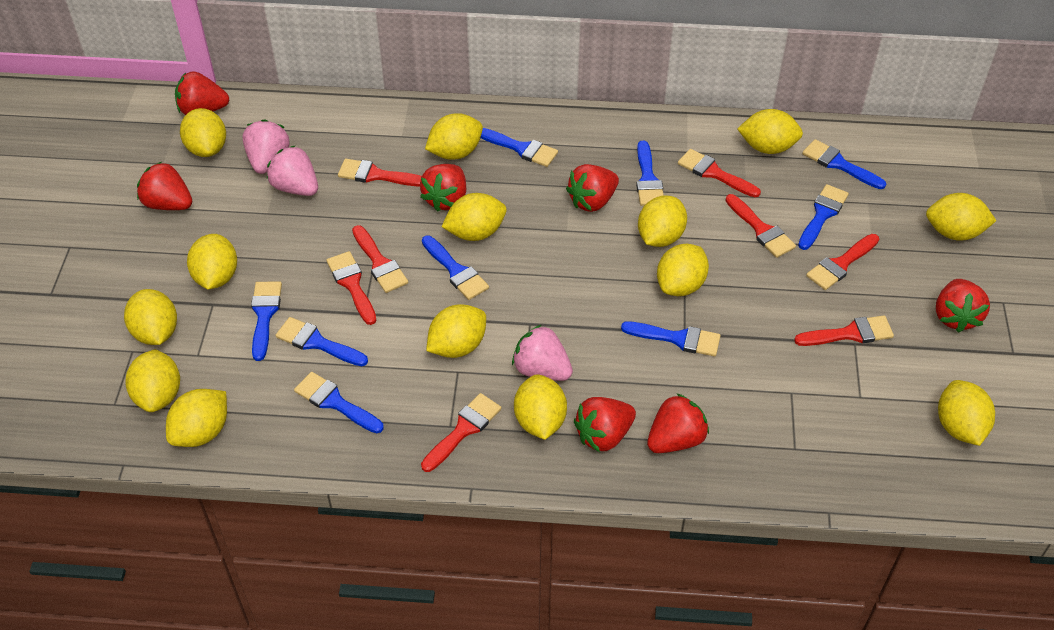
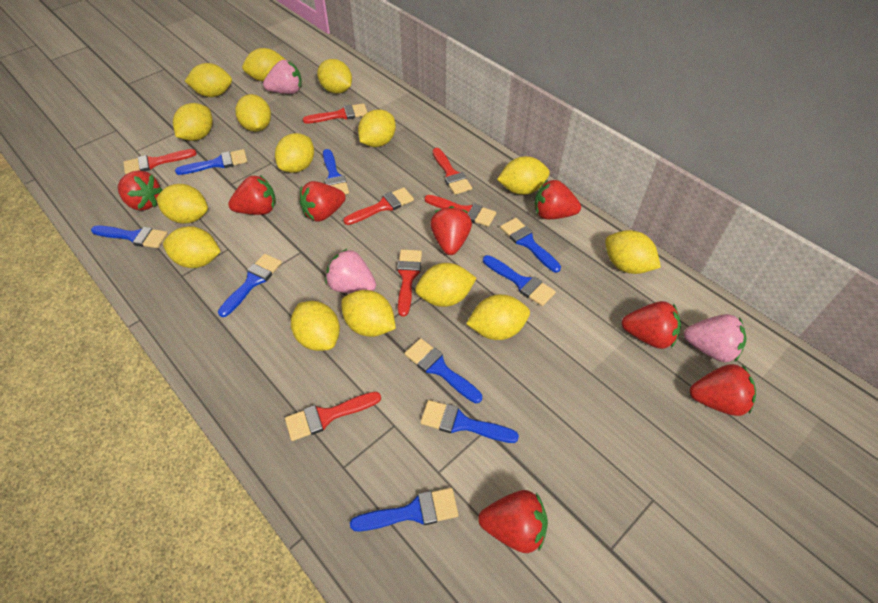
red brush: [326,251,377,325] [338,159,421,187] [352,225,408,293] [421,393,502,472] [678,149,761,197] [725,194,796,258] [794,315,894,346] [806,234,879,290] = 8 -> [123,149,197,174] [285,391,381,441] [303,103,368,124] [343,187,414,225] [397,249,422,317] [424,195,496,227] [432,148,472,195] = 7
red strawberry: [137,162,192,210] [175,71,229,115] [420,164,466,212] [566,164,619,212] [574,397,636,452] [647,393,709,453] [936,279,990,333] = 7 -> [118,170,163,211] [228,175,276,215] [299,181,346,222] [430,206,472,255] [478,490,548,553] [535,180,581,219] [622,301,681,349] [690,364,756,416] = 8
yellow lemon: [124,289,177,345] [125,349,180,412] [166,389,227,447] [180,108,226,157] [187,234,237,289] [425,113,483,160] [426,304,486,358] [442,193,507,241] [514,374,567,440] [638,196,687,247] [657,244,709,296] [737,109,803,154] [926,193,997,241] [938,380,995,446] = 14 -> [156,184,208,224] [163,226,221,268] [173,103,213,141] [185,63,232,97] [235,94,271,132] [242,48,286,82] [275,133,314,173] [291,301,340,351] [317,59,352,94] [341,290,396,337] [358,109,396,147] [415,263,477,307] [466,294,530,340] [497,156,550,195] [605,230,661,274] = 15

